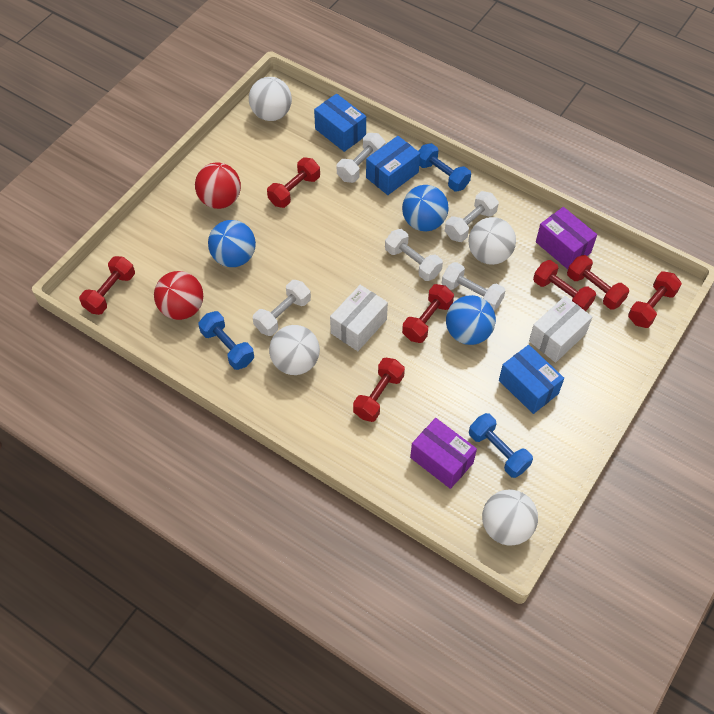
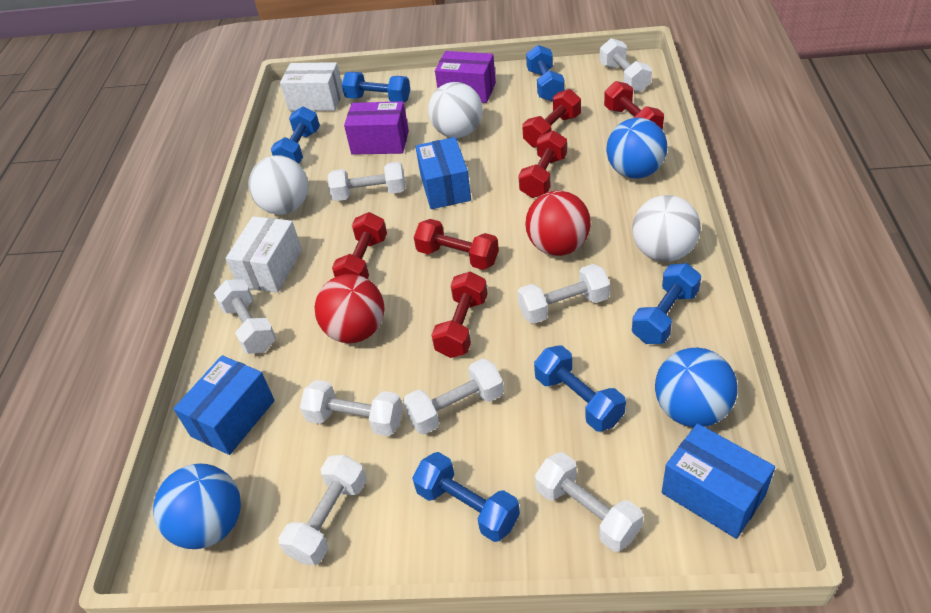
blue dumbbell: [198,311,254,370] [419,143,471,191] [469,413,533,478] = 3 -> [271,106,320,164] [342,72,410,102] [412,452,520,542] [526,45,565,101] [534,346,626,431] [632,263,701,344] = 6
red dumbbell: [79,256,135,315] [267,158,320,208] [353,358,405,422] [402,284,454,343] [533,260,596,311] [567,255,629,310] [628,271,682,328] = 7 -> [332,212,387,279] [414,219,499,270] [432,271,488,358] [518,131,567,198] [522,89,581,148] [604,81,664,129] = 6
white ball: [249,77,292,121] [269,325,320,375] [469,217,516,265] [482,489,538,546] = 4 -> [248,156,308,215] [428,82,483,138] [632,195,701,262] = 3
white dumbbell: [253,280,311,336] [337,133,385,183] [385,229,443,281] [442,262,506,311] [445,191,499,242] = 5 -> [214,279,276,354] [279,455,367,565] [300,380,403,436] [328,162,405,201] [403,358,504,435] [517,264,610,324] [535,452,643,552] [600,38,652,92] = 8

